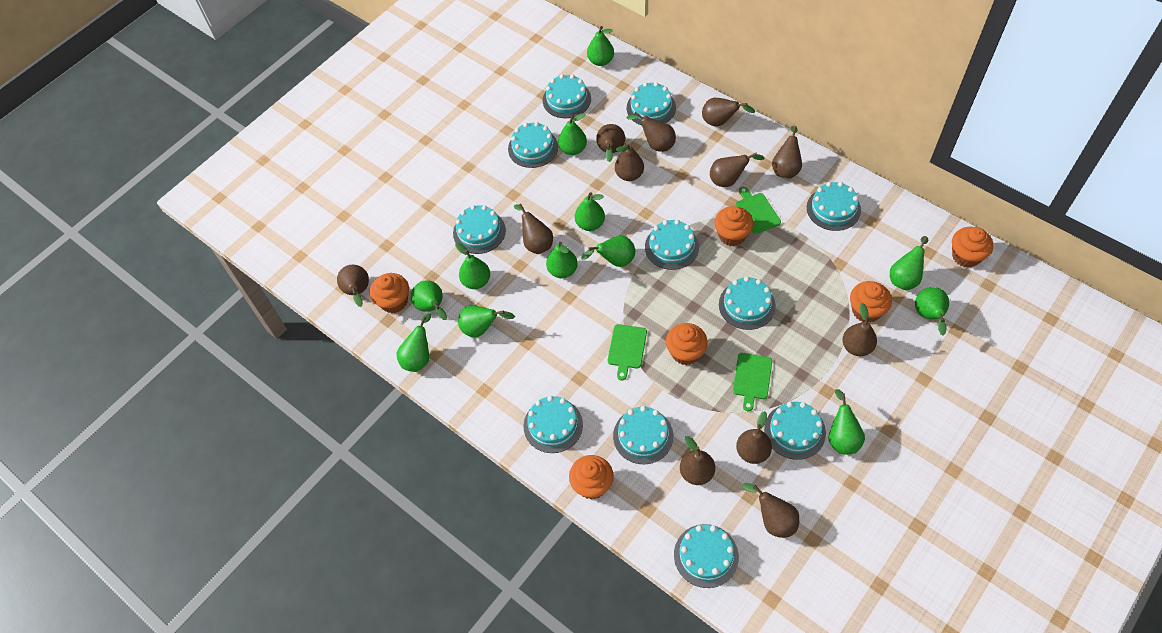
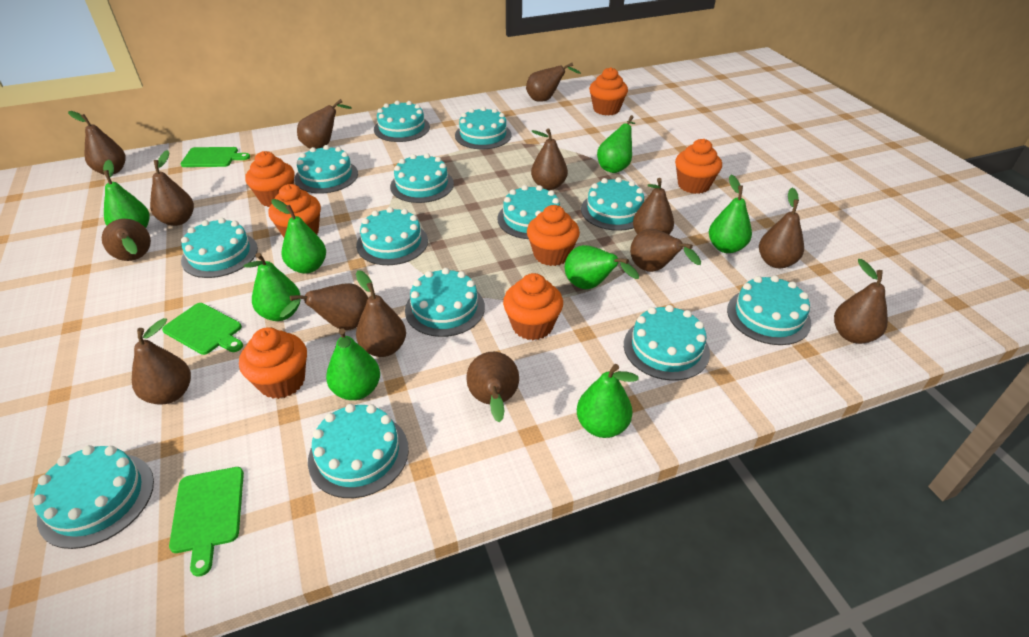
brown pear: [337,265,369,307] [514,204,553,254] [596,124,625,162] [615,143,644,181] [626,112,676,152] [680,436,715,485] [702,98,755,127] [710,152,765,187] [736,411,772,464] [743,483,800,538] [772,126,802,179] [842,303,877,356] = 12 -> [68,111,126,175] [102,219,151,261] [132,318,191,404] [150,150,194,226] [280,283,368,330] [297,99,352,149] [356,270,406,357] [466,352,519,422] [526,63,581,102] [531,128,568,190] [630,229,701,272] [633,178,674,234] [759,188,804,268] [834,259,888,344] = 14
green pear: [397,313,432,372] [411,280,447,320] [455,242,490,289] [458,305,515,337] [546,242,578,278] [558,113,587,155] [575,192,605,231] [581,236,635,267] [587,26,614,66] [829,389,865,455] [890,236,929,290] [915,287,949,335] = 12 -> [103,160,150,228] [244,253,301,321] [271,199,326,274] [326,329,380,400] [565,245,639,289] [577,364,639,438] [597,115,636,173] [709,175,752,253] = 8
orange cupcake: [370,273,409,313] [569,455,614,499] [666,323,708,365] [714,206,754,246] [850,281,892,323] [952,227,993,268] = 6 -> [239,327,307,399] [245,151,294,207] [269,184,321,237] [503,273,563,340] [527,205,580,266] [589,67,628,116] [675,139,722,194] = 7
turquoise cake: [453,205,506,254] [508,122,558,168] [524,396,583,453] [543,74,591,118] [613,406,673,464] [627,82,676,125] [645,220,699,270] [674,524,739,588] [719,276,776,330] [764,402,826,460] [807,182,861,231] = 11 -> [32,445,154,549] [181,218,258,278] [295,145,358,193] [308,404,409,498] [356,207,428,265] [374,101,430,142] [390,153,454,203] [405,268,485,337] [455,107,511,149] [497,185,560,239] [581,177,644,231] [624,305,710,381] [727,275,811,345] = 13

